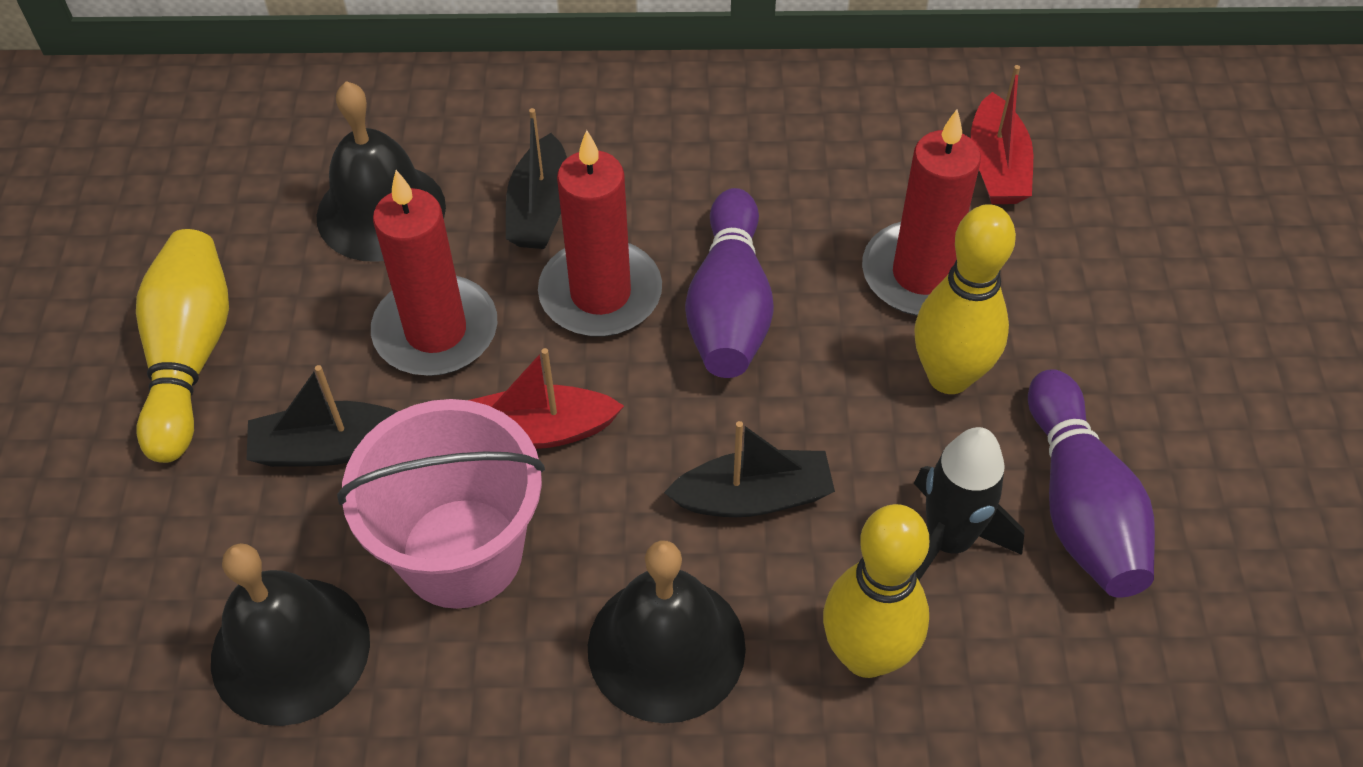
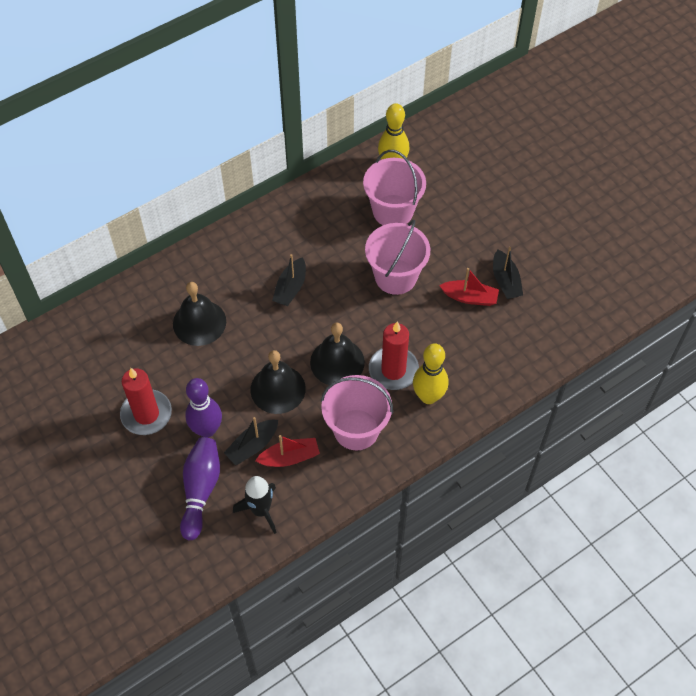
pink bucket: [337,399,545,609] = 1 -> [321,375,393,450] [363,150,426,225] [365,219,430,295] = 3
red candle: [371,170,497,376] [538,130,662,337] [862,110,981,316] = 3 -> [120,368,172,435] [369,322,419,390] = 2
yellow bowling pin: [136,229,229,463] [823,504,929,678] [914,204,1016,394] = 3 -> [378,103,409,160] [413,343,448,404] = 2

